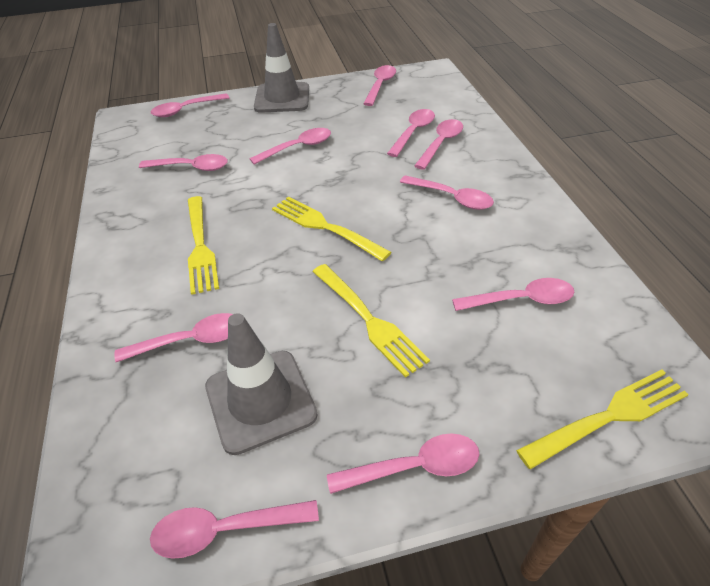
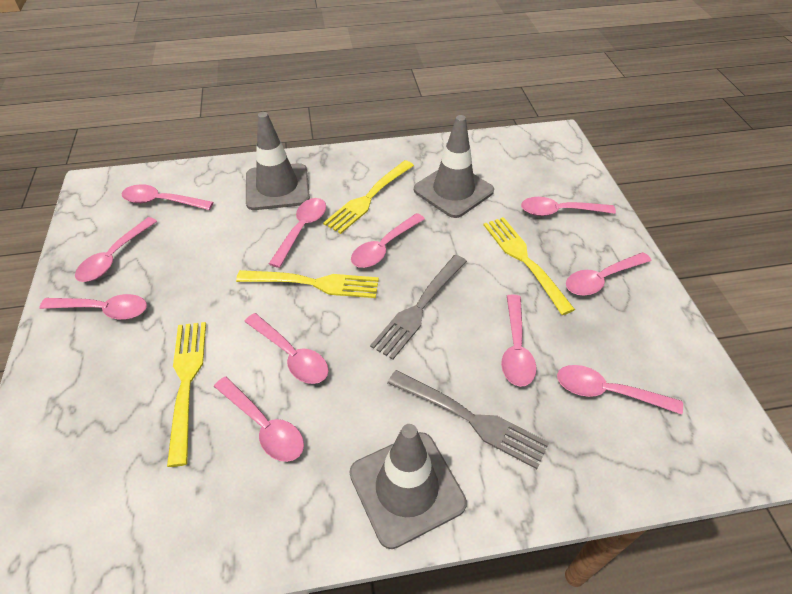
grey fork: none = 0 -> [370,255,467,360] [387,370,549,469] = 2
grey traffic cone: [205,313,318,455] [254,23,309,113] = 2 -> [246,112,310,210] [349,424,467,549] [414,115,494,218] = 3

